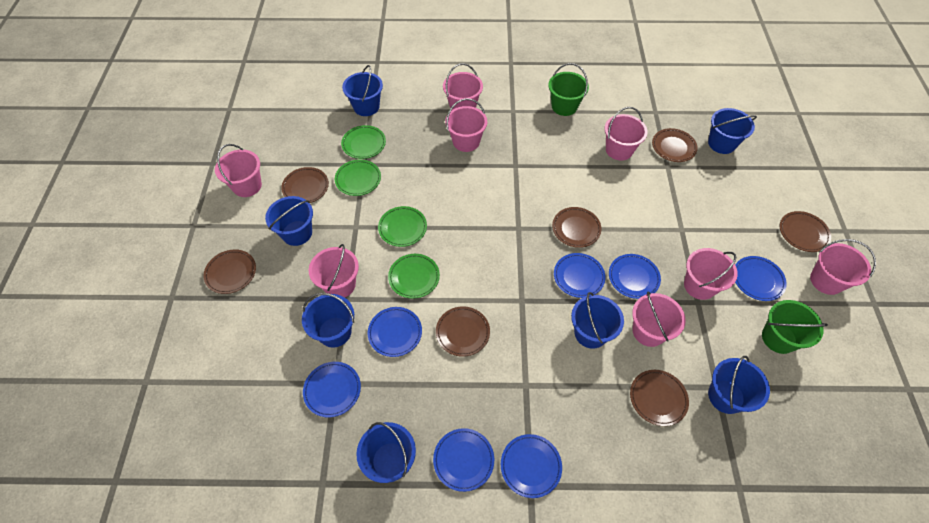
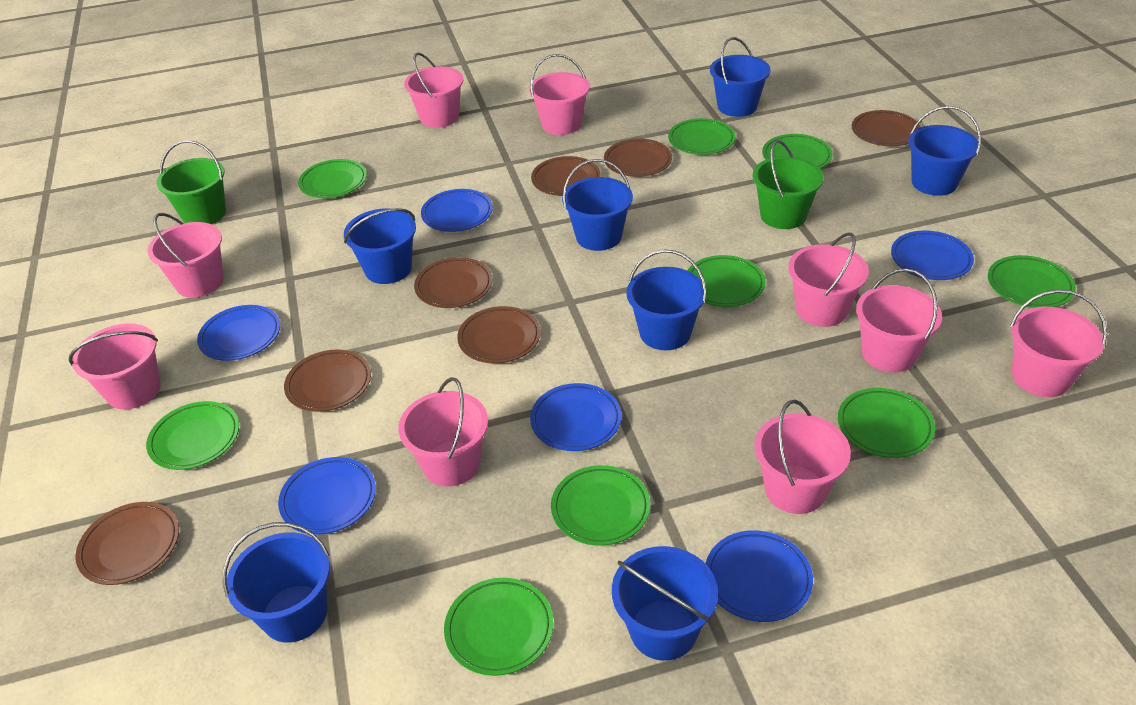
blue plate: [303,362,361,417] [368,307,422,357] [433,428,494,492] [501,434,562,498] [554,253,606,298] [609,254,661,299] [735,256,787,301] = 7 -> [197,305,280,361] [278,457,376,535] [421,189,493,232] [530,383,622,451] [705,530,813,622] [891,230,974,280] = 6
green plate: [335,160,381,196] [341,125,386,159] [378,206,427,247] [388,254,440,299] = 4 -> [146,401,239,470] [298,159,367,198] [444,578,553,676] [551,465,650,546] [668,118,736,155] [687,255,766,307] [762,134,833,169] [838,388,935,458] [988,255,1076,308] = 9
pink bucket: [215,144,262,197] [309,244,359,297] [443,63,483,111] [445,98,487,152] [604,107,648,160] [632,291,686,347] [684,248,738,300] [810,239,876,295] = 8 -> [69,323,161,410] [148,213,224,298] [398,377,488,487] [404,52,463,128] [529,54,590,135] [754,400,851,514] [788,233,869,327] [856,269,942,372] [1010,290,1107,397] = 9

